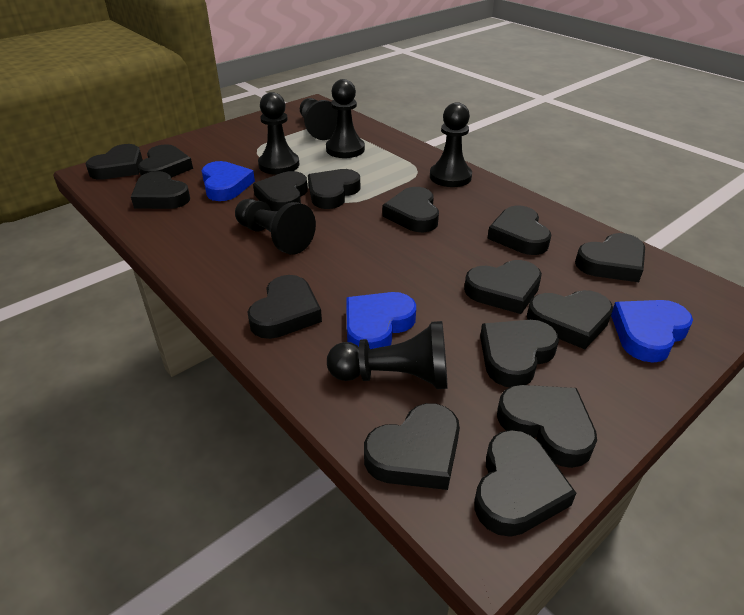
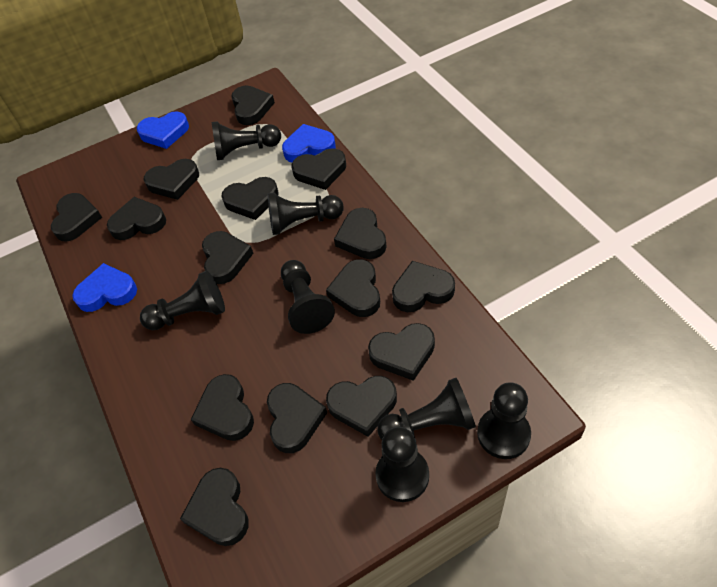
black pawn: [235,199,316,255] [258,92,299,175] [300,98,337,140] [326,79,365,158] [327,321,448,389] [430,102,472,187] = 6 -> [140,271,225,330] [212,121,281,160] [268,193,344,235] [281,260,335,334] [375,427,429,502] [377,378,476,440] [477,382,531,459] = 7

